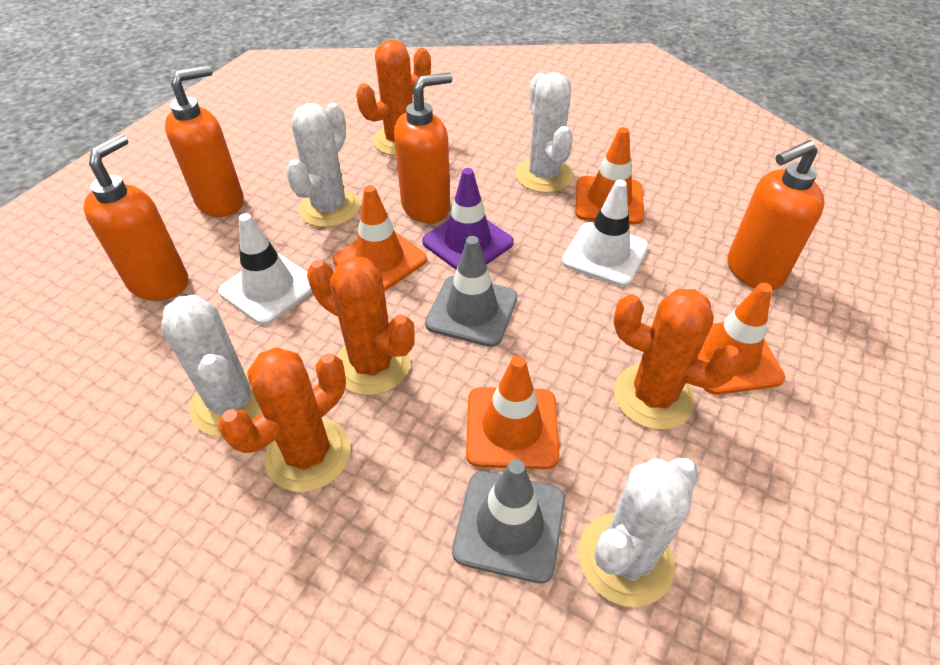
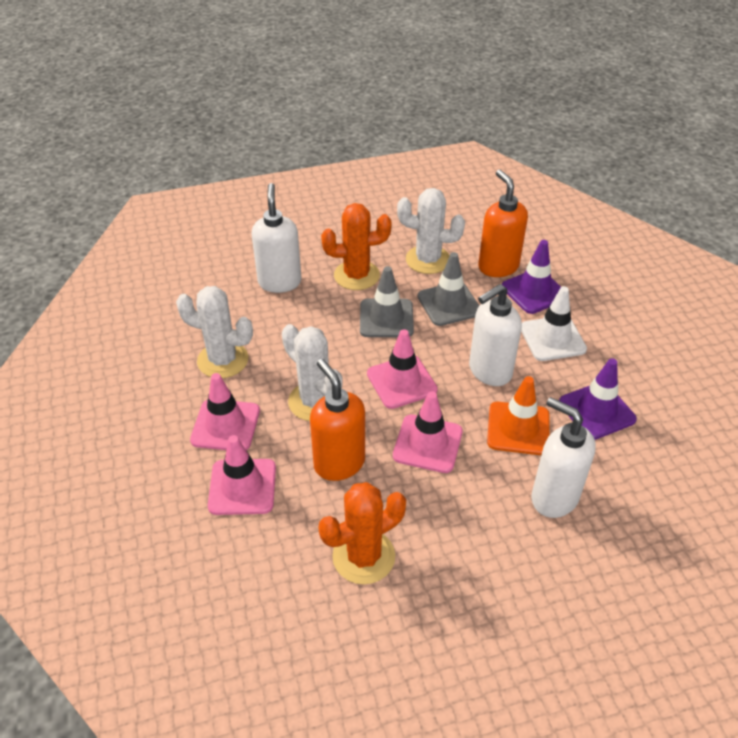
orange cactus: [219,347,351,492] [307,256,415,395] [356,39,431,156] [613,289,742,430] = 4 -> [318,482,406,584] [321,203,392,290] = 2
orange soap dispenser: [84,134,188,301] [165,65,244,217] [394,72,452,223] [728,140,825,290] = 4 -> [310,359,365,481] [478,170,528,277] = 2
orange traffic cone: [333,185,427,291] [466,356,559,469] [576,127,644,224] [697,283,785,395] = 4 -> [487,376,549,455] = 1
pink traffic cone: none = 0 -> [190,373,260,450] [208,435,276,515] [367,329,438,409] [393,392,463,473] = 4
purple traffic cone: [422,168,514,270] = 1 -> [502,240,561,314] [559,358,637,440] = 2
white cactus: [161,295,262,436] [286,103,360,227] [515,72,573,193] [579,458,699,607] = 4 -> [176,286,253,378] [282,324,343,421] [397,188,465,274] = 3
white soap dispenser: none = 0 -> [251,183,301,293] [469,284,522,386] [531,397,596,518] = 3
white traffic cone: [218,213,312,325] [561,180,649,287] = 2 -> [521,286,587,361] = 1

